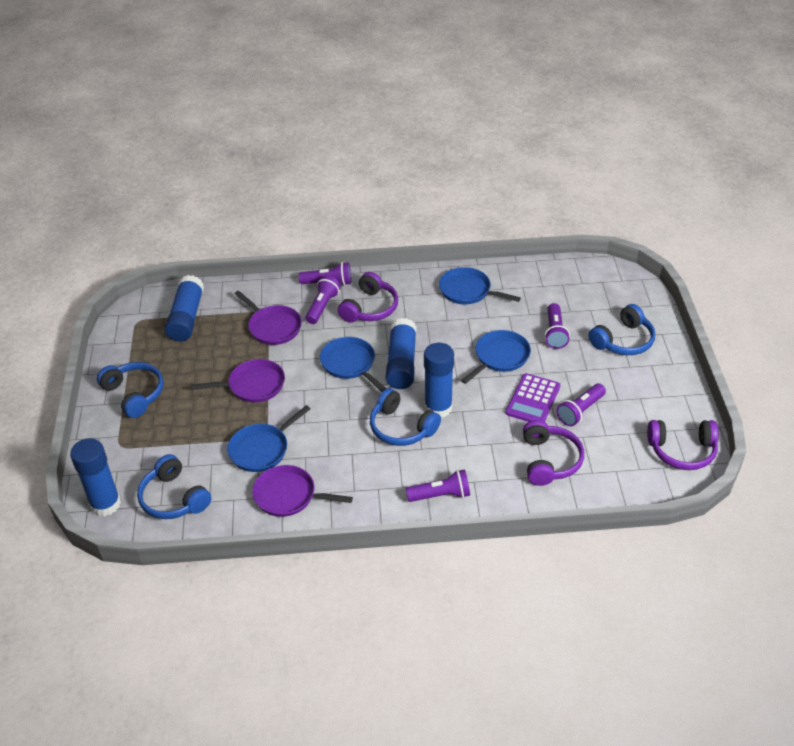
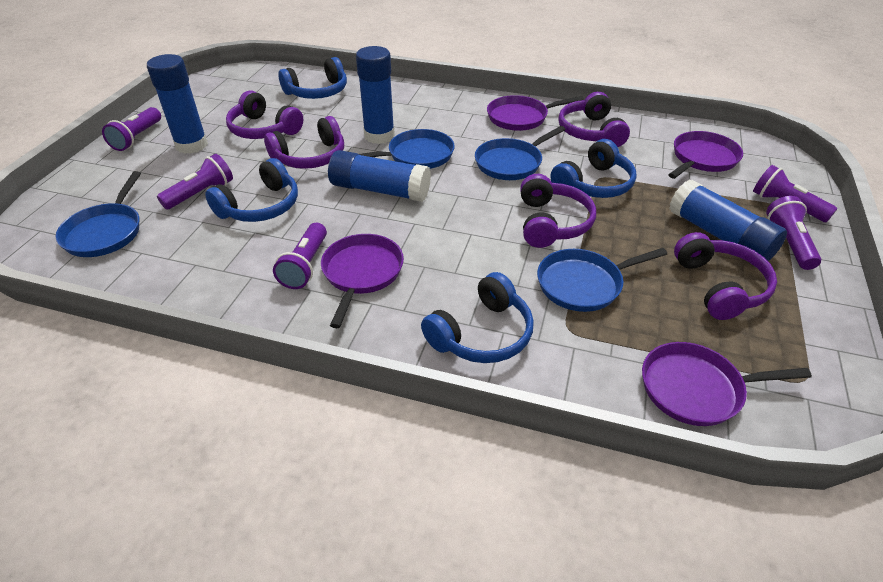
purple calculator: [506,373,560,422] = 1 -> none = 0
purple headphones: [338,272,398,323] [523,420,584,486] [647,420,719,470] = 3 -> [226,91,303,139] [264,116,344,169] [520,174,596,248] [558,92,630,147] [674,232,777,320] = 5
purple pan: [191,359,285,403] [235,291,302,345] [252,465,353,517] = 3 -> [321,234,404,328] [487,95,584,131] [642,342,812,426] [668,131,743,179] = 4

